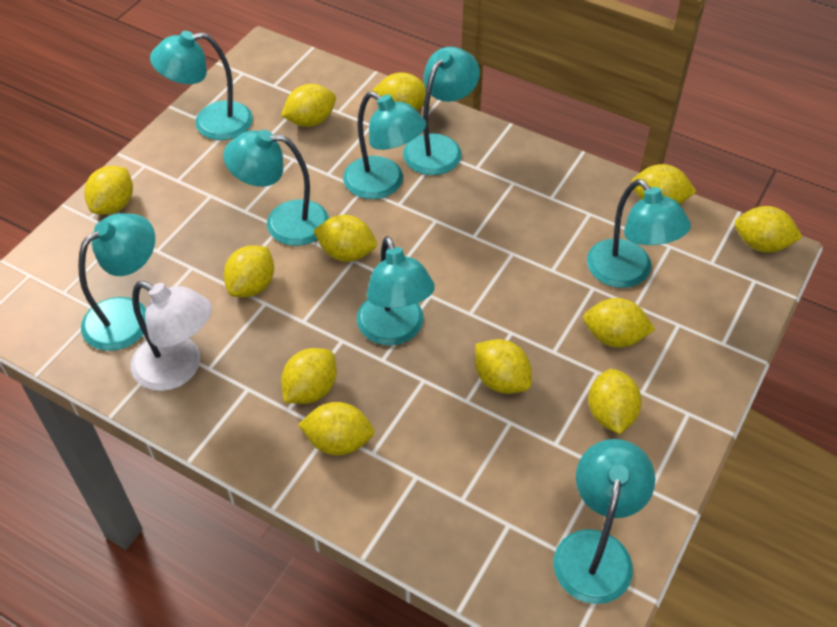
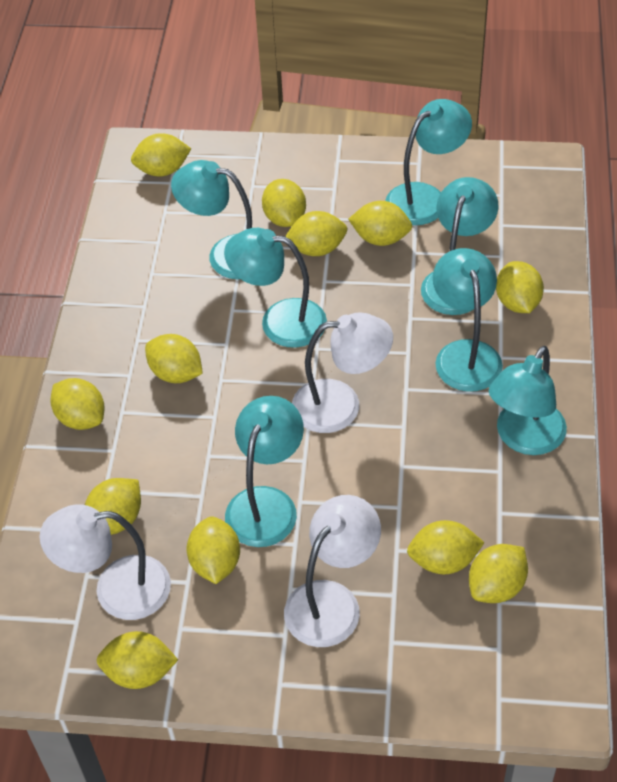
turquoise lamp: [78,213,155,351] [150,31,253,140] [223,130,329,246] [343,91,426,199] [357,236,435,345] [403,47,480,175] [553,439,655,604] [587,179,691,288] = 8 -> [171,160,252,279] [224,228,327,348] [225,396,304,547] [385,99,472,225] [421,177,499,315] [433,248,503,392] [489,346,567,455] = 7
white lamp: [131,281,212,391] = 1 -> [39,504,171,620] [284,495,381,647] [292,312,393,433] = 3

